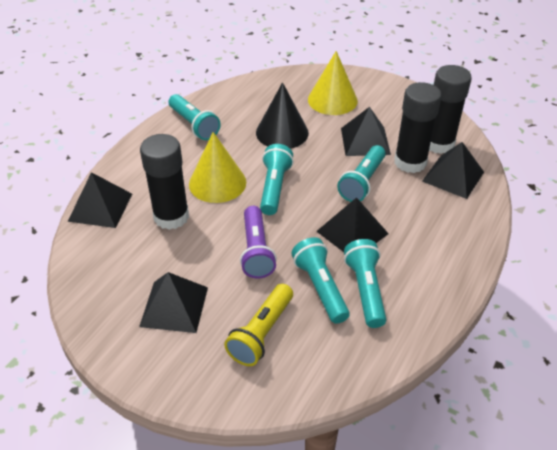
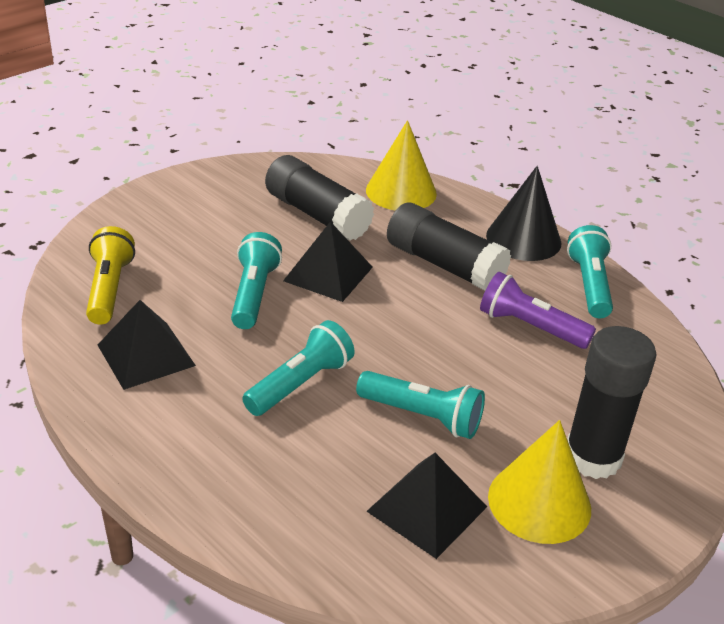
black pyramid: [68,172,132,228] [139,272,208,333] [316,197,389,252] [341,107,391,156] [422,142,484,199] = 5 -> [98,300,196,390] [283,221,373,302] [367,453,487,559] = 3
turquoise flashlight: [169,94,221,140] [260,144,294,215] [291,237,350,324] [337,145,386,202] [344,239,386,328] = 5 -> [231,232,282,329] [242,320,355,416] [356,371,485,439] [567,225,613,318] = 4

